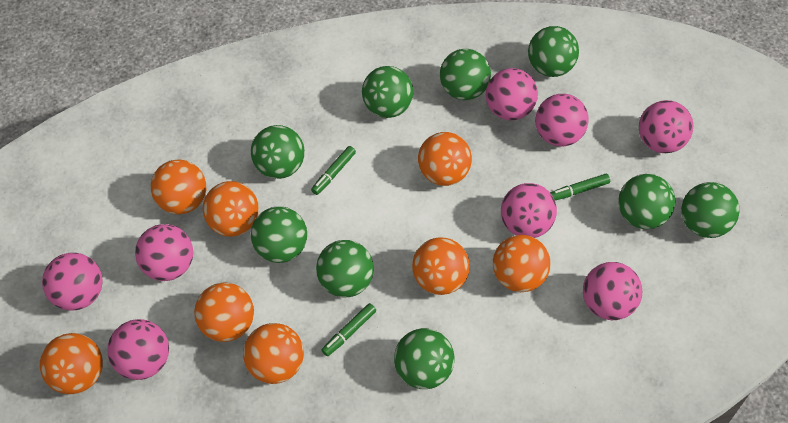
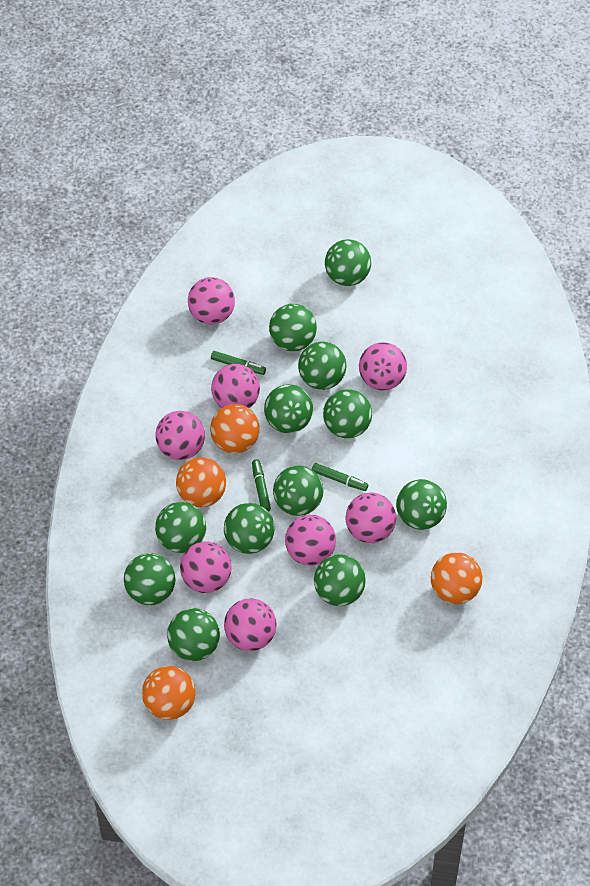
green ball: [251,125,305,179] [251,207,307,263] [316,240,374,297] [362,66,413,118] [394,328,454,389] [440,49,491,100] [528,26,579,77] [618,174,675,229] [681,182,739,238] = 9 -> [124,553,175,605] [155,502,206,553] [167,608,220,661] [224,503,275,554] [264,384,313,433] [269,304,317,351] [273,466,323,516] [298,342,347,390] [314,554,366,606] [323,389,372,438] [325,239,371,286] [396,479,447,530] = 12
orange ball: [40,333,103,394] [151,160,206,214] [194,283,254,342] [203,181,259,237] [243,323,304,384] [412,237,470,295] [418,132,472,186] [493,235,550,292] = 8 -> [142,666,196,720] [176,457,226,507] [210,404,260,453] [431,552,482,604] = 4

